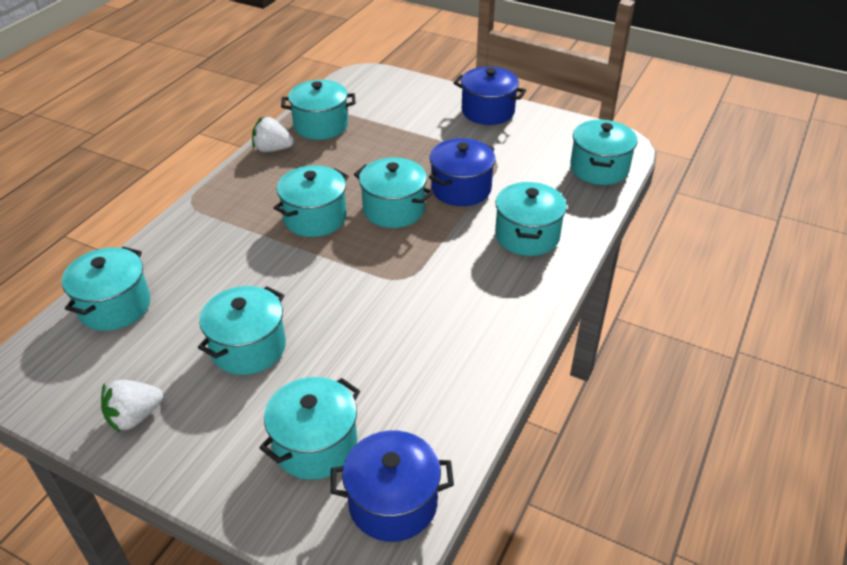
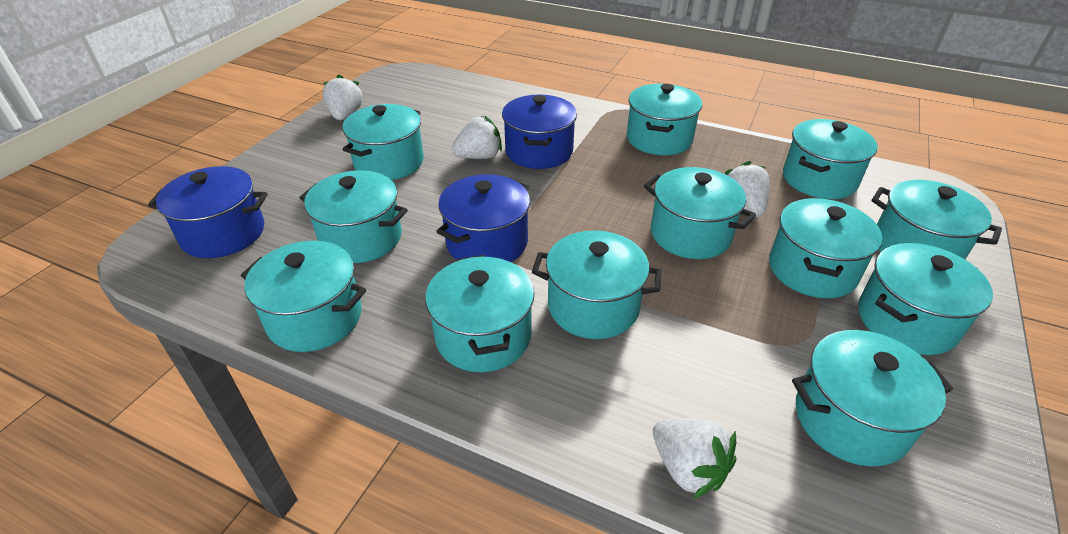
turquoise pot: [62,247,151,331] [198,286,286,375] [260,377,360,480] [274,166,349,237] [281,80,356,140] [354,158,434,228] [495,182,567,256] [570,120,637,185] = 8 -> [241,241,366,352] [300,170,408,263] [343,104,424,180] [425,255,535,372] [532,230,662,339] [627,84,702,155] [644,167,756,259] [769,198,882,299] [783,119,878,199] [792,330,953,467] [858,243,993,355] [872,180,1002,259] = 12
white strawberry: [101,380,163,433] [252,117,294,152] = 2 -> [322,74,363,120] [452,115,502,159] [653,418,736,499] [725,161,770,217] = 4

